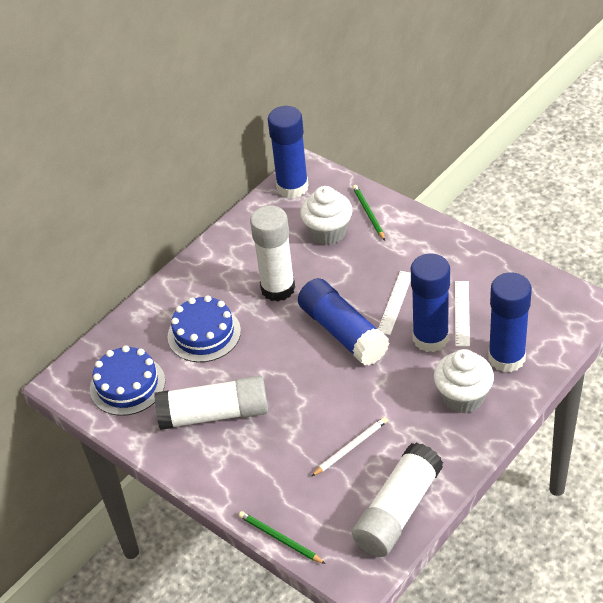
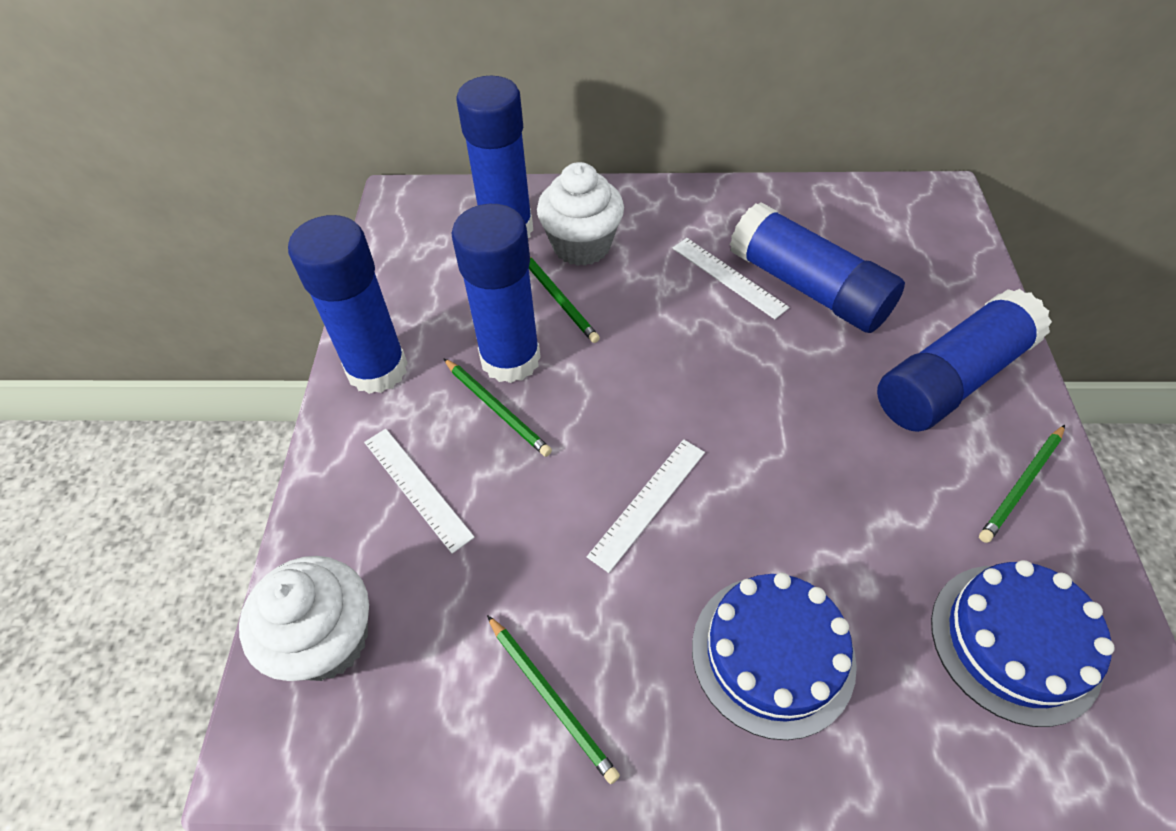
blue glue stick: [268,106,309,198] [298,278,389,366] [411,254,450,352] [488,272,532,372] = 4 -> [288,215,407,394] [451,204,541,383] [457,76,533,238] [730,202,905,333] [877,289,1052,432] = 5
green pencil: [239,511,326,564] [353,185,385,240] = 2 -> [444,359,552,457] [487,615,620,784] [529,257,600,343] [979,425,1065,543] = 4
white glue stick: [154,376,268,430] [250,205,295,301] [352,442,443,557] = 3 -> none = 0
white pencil: [312,417,388,476] = 1 -> none = 0
white ruler: [378,271,411,335] [455,281,470,346] = 2 -> [364,429,475,554] [587,439,705,573] [672,238,790,319] = 3

